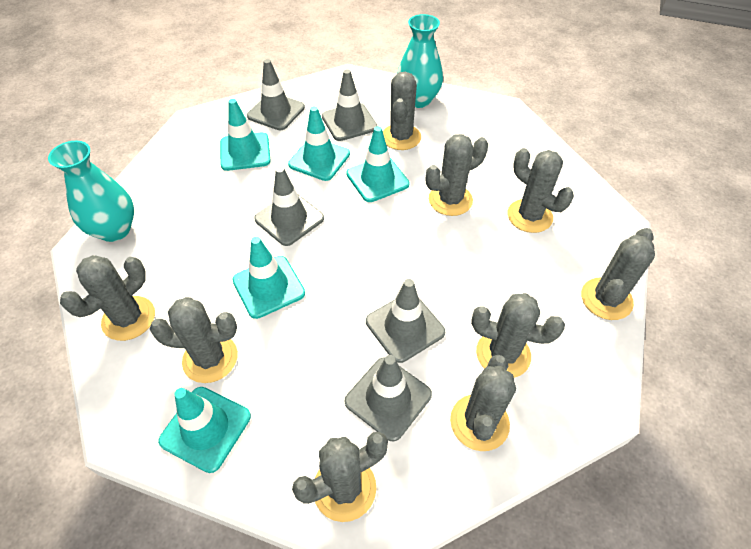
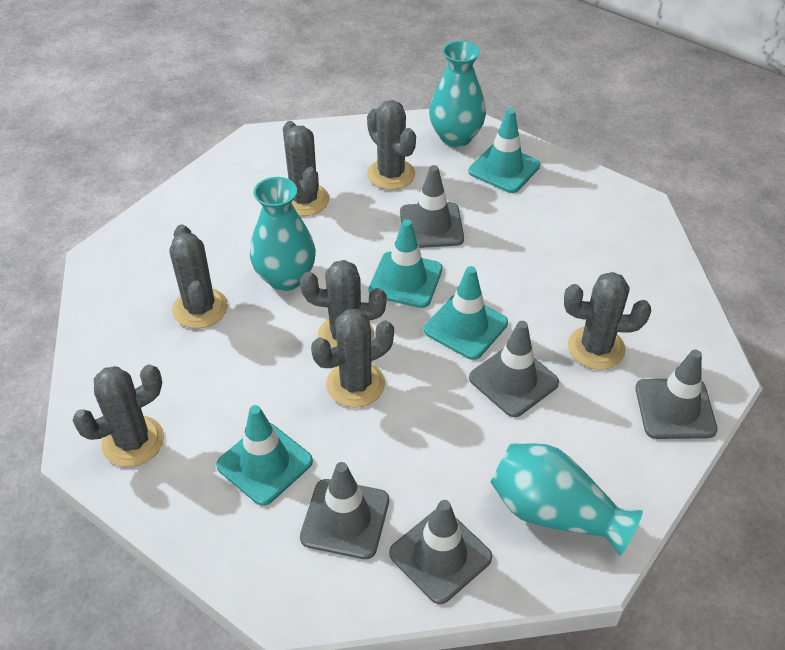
grey cactus: [60,255,155,341] [150,297,238,383] [292,432,388,522] [383,72,421,150] [426,134,488,216] [450,355,516,451] [471,293,565,378] [507,148,574,233] [581,228,655,320] = 9 -> [72,364,164,467] [170,224,228,329] [283,121,329,216] [300,260,387,348] [311,309,394,408] [367,100,416,190] [564,272,651,370] = 7
turquoise traffic cone: [158,387,251,473] [220,99,271,171] [232,237,305,319] [288,106,350,181] [346,126,410,202] = 5 -> [216,405,313,506] [368,219,443,308] [424,266,508,360] [468,109,540,193] = 4
turquoise vase: [48,141,134,242] [397,14,443,108] = 2 -> [250,177,316,291] [429,41,486,147] [490,443,643,556] = 3

